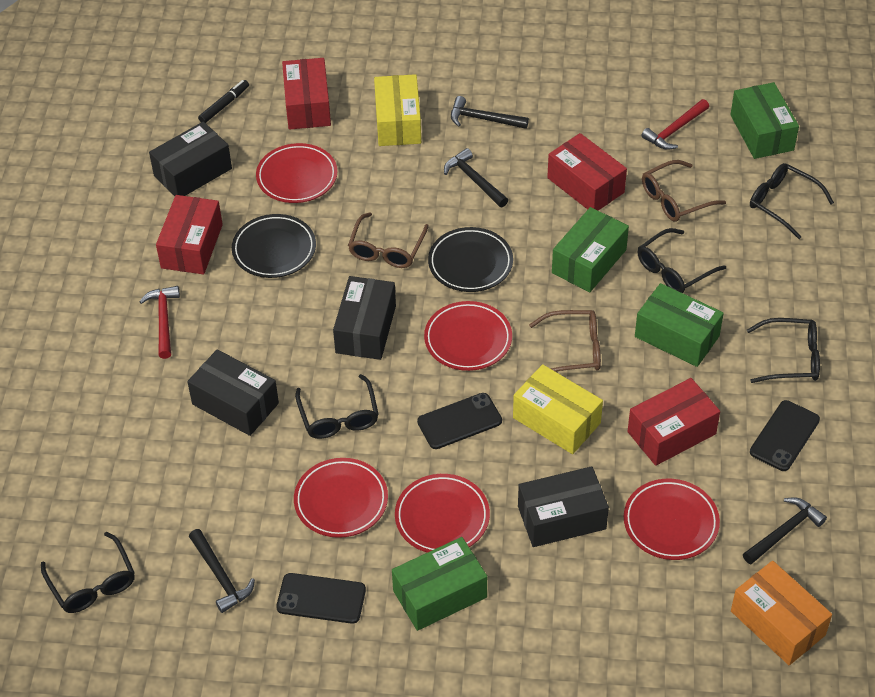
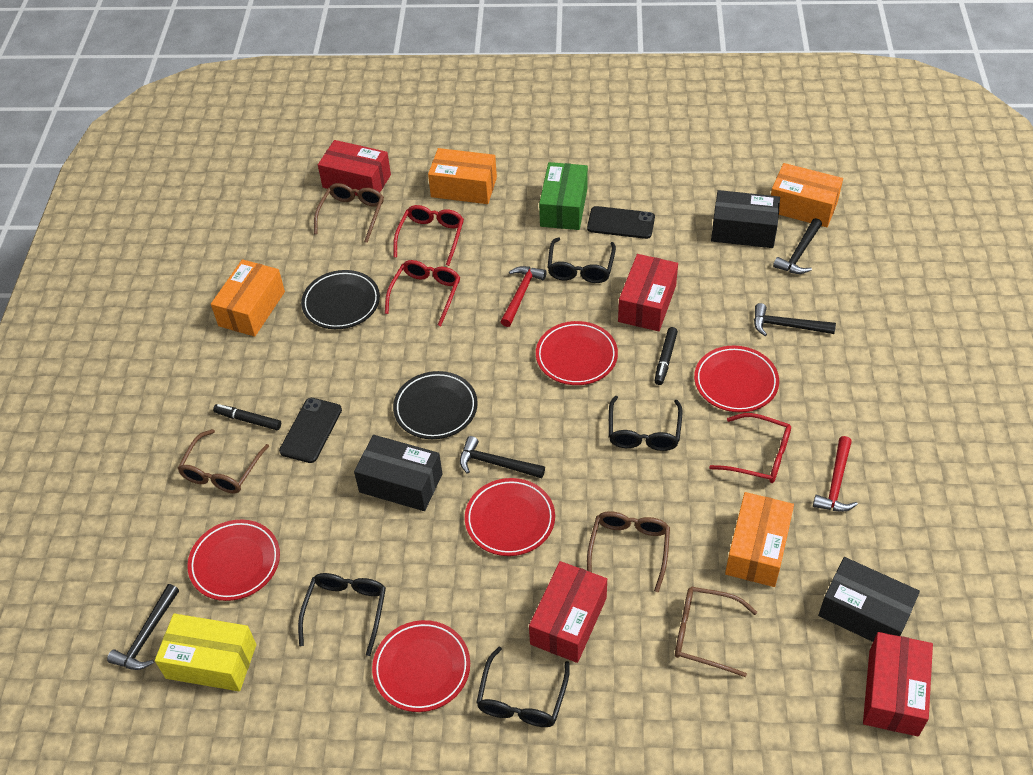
black box: [149,122,232,196] [187,349,279,436] [333,276,396,360] [518,466,609,547] = 4 -> [354,435,442,511] [711,190,780,248] [818,557,920,642] = 3
black glasses: [41,532,135,613] [295,374,379,439] [638,228,726,293] [747,318,820,383] [750,163,834,239] = 5 -> [298,573,386,656] [476,647,570,727] [547,237,616,283] [609,396,683,451] = 4
black marker: [198,80,249,123] = 1 -> [213,404,281,430] [655,327,678,385] = 2
black phone: [276,573,366,624] [417,393,502,449] [750,400,820,471] = 3 -> [279,398,342,463] [587,206,655,239] = 2
brown glasses: [348,212,429,268] [529,310,601,372] [642,160,726,222] = 3 -> [177,429,269,493] [314,183,384,243] [587,511,670,592] [675,586,757,677] = 4
green box: [392,537,487,631] [552,207,629,292] [635,283,724,367] [730,82,799,159] = 4 -> [539,162,588,230] = 1
orange box: [731,561,832,665] = 1 -> [211,259,285,337] [428,148,497,204] [725,492,794,587] [771,163,843,227] = 4
red glasses: none = 0 -> [385,260,460,326] [393,205,464,266] [709,413,791,483] = 3
yellow box: [374,74,421,146] [513,364,603,454] = 2 -> [155,614,256,691] = 1

